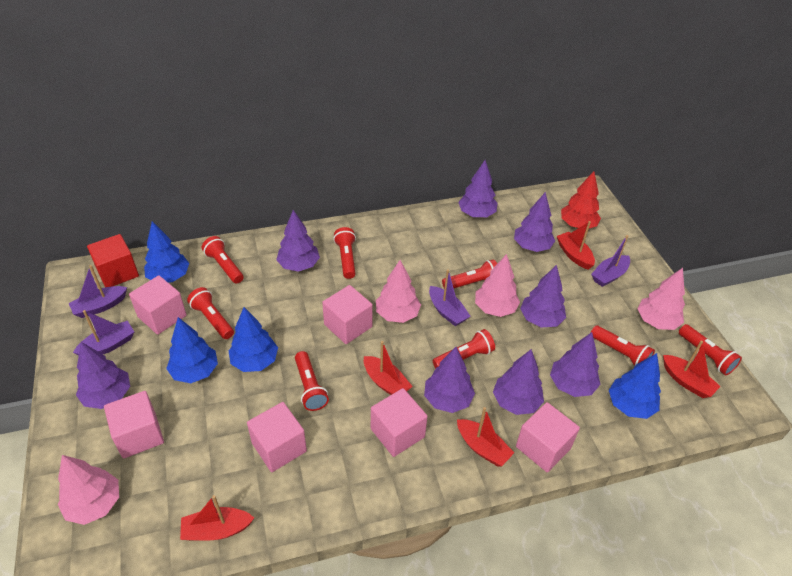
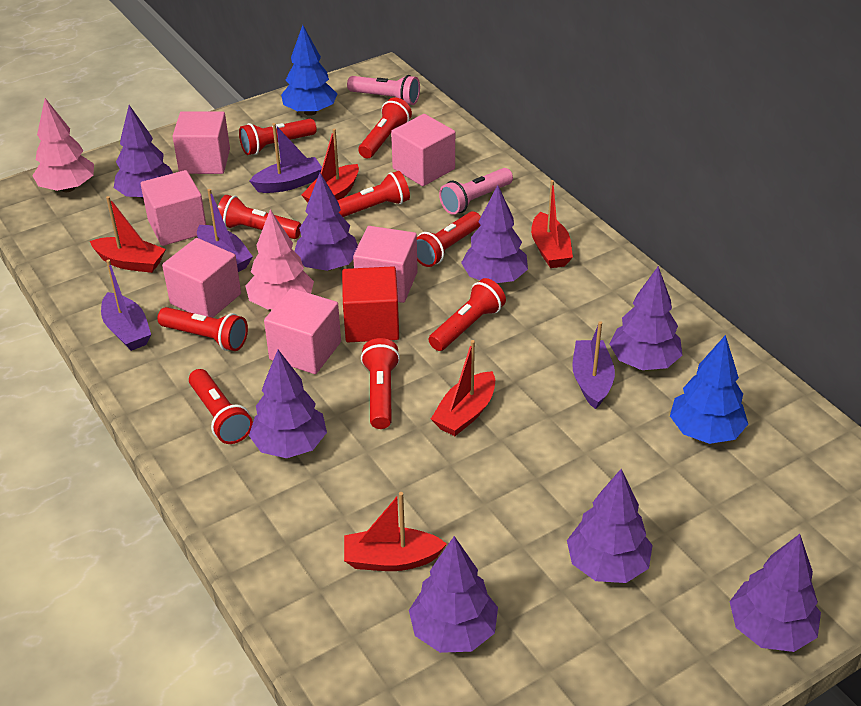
blue tree: [144,221,189,283] [166,317,218,383] [229,307,278,372] [609,353,661,419] = 4 -> [281,25,337,116] [670,335,748,444] = 2
pink flashlight: none = 0 -> [347,75,420,105] [439,168,513,215] = 2
pink tree: [58,455,119,525] [376,260,421,323] [475,254,520,317] [637,268,685,330] = 4 -> [32,98,94,192] [246,209,314,309] = 2
red flashlight: [187,287,234,339] [202,236,244,284] [295,351,329,411] [333,227,356,279] [433,329,495,368] [442,259,497,288] [591,325,655,366] [679,324,742,375] = 8 -> [158,307,248,351] [189,369,253,444] [218,195,301,239] [239,119,317,155] [337,171,410,217] [358,97,412,159] [361,338,400,429] [417,211,481,267] [429,278,506,351] = 9
red tree: [561,171,601,228] = 1 -> none = 0

